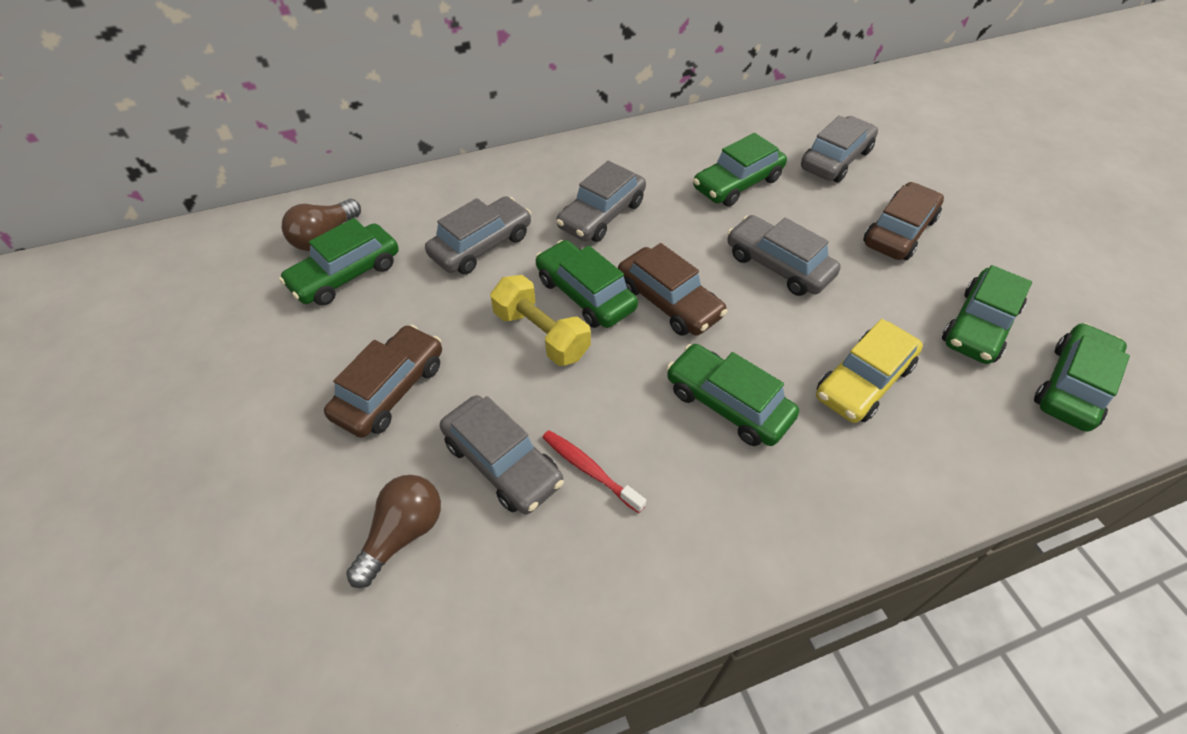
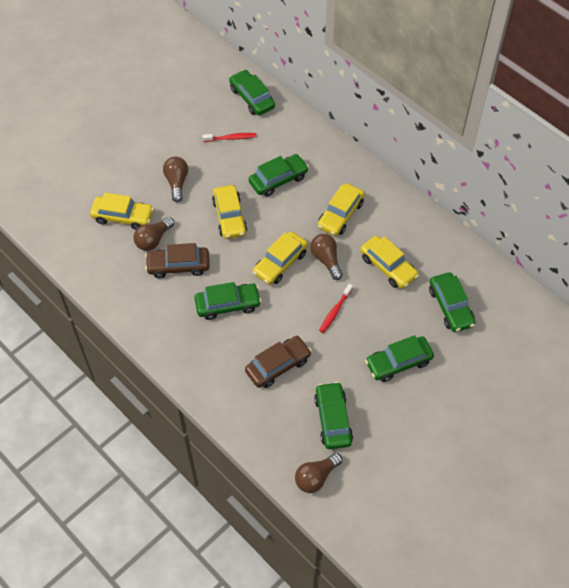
brown car: [324,325,442,438] [618,243,727,336] [863,182,944,260] = 3 -> [145,243,210,278] [245,336,312,388] = 2
brown light bulb: [282,199,361,251] [346,475,441,588] = 2 -> [134,217,174,251] [163,157,188,202] [295,453,342,493] [310,234,343,280] = 4
grey car: [425,196,531,274] [440,395,564,514] [556,161,646,242] [727,215,840,296] [801,116,878,182] = 5 -> none = 0
red toothbrush: [542,430,646,513] = 1 -> [202,133,256,142] [319,284,353,333] = 2
yellow car: [816,319,923,423] = 1 -> [90,193,154,230] [212,185,247,239] [253,231,308,285] [317,183,365,236] [360,236,419,289] = 5
yellow dumbbell: [490,275,591,366] = 1 -> none = 0

